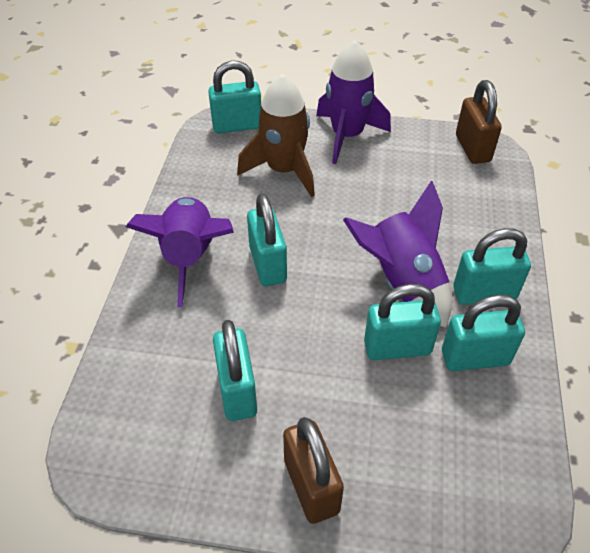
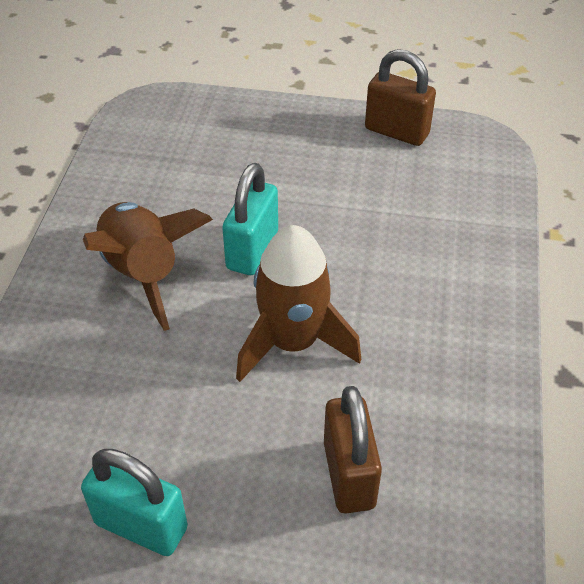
brown rocket: [237,74,315,197] = 1 -> [83,202,213,331] [236,225,361,382] = 2
purple rocket: [126,197,234,307] [316,40,391,164] [343,180,452,328] = 3 -> none = 0
turquoise padlock: [208,60,261,133] [213,320,257,421] [247,193,287,286] [364,284,441,360] [442,295,525,371] [453,228,531,305] = 6 -> [81,449,188,556] [222,163,278,275] = 2

